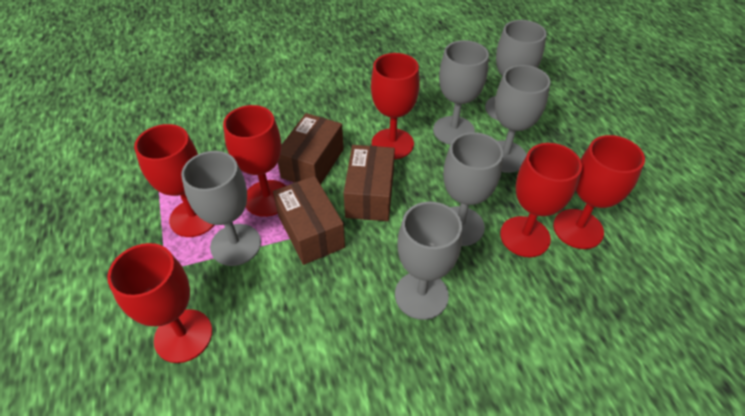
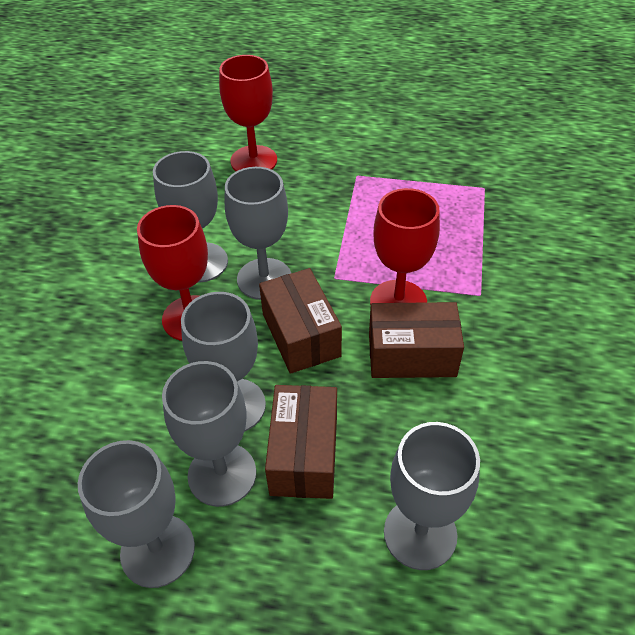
red goblet: [107,243,212,363] [134,124,214,237] [223,105,286,217] [371,53,420,159] [500,143,582,257] [553,135,645,249] = 6 -> [137,205,208,341] [219,55,277,171] [370,188,440,305] = 3

